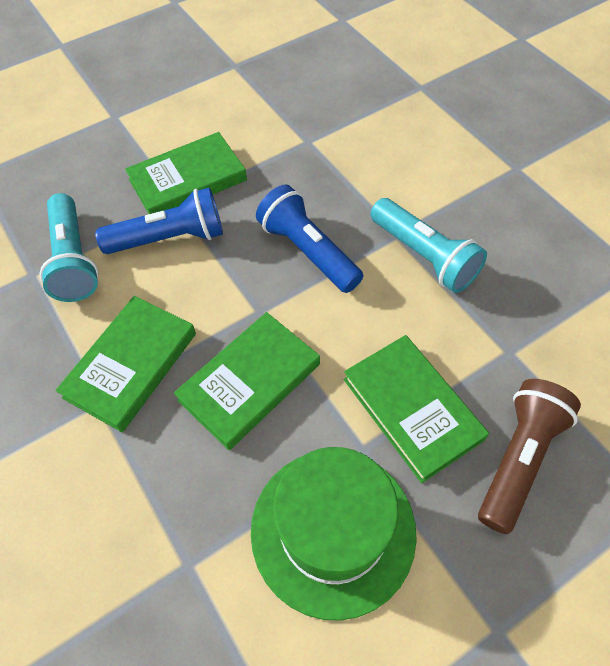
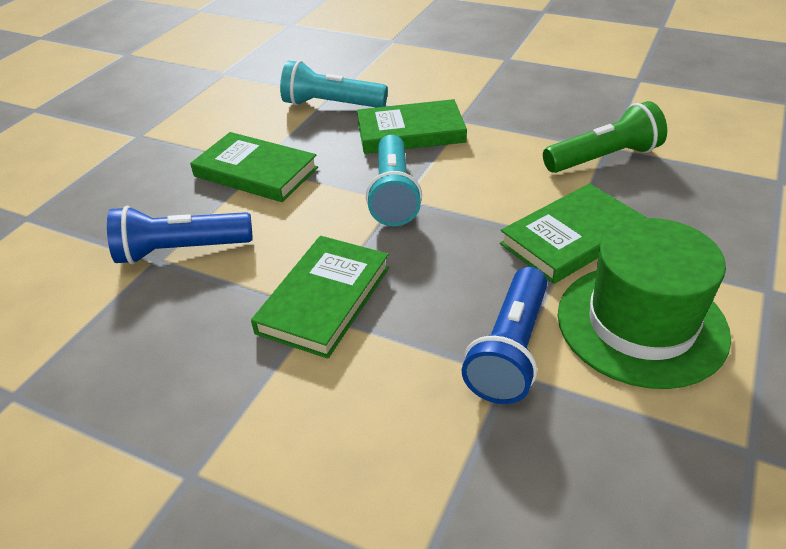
brown flashlight: [478,379,581,534] = 1 -> none = 0
green flashlight: none = 0 -> [543,101,667,173] = 1

